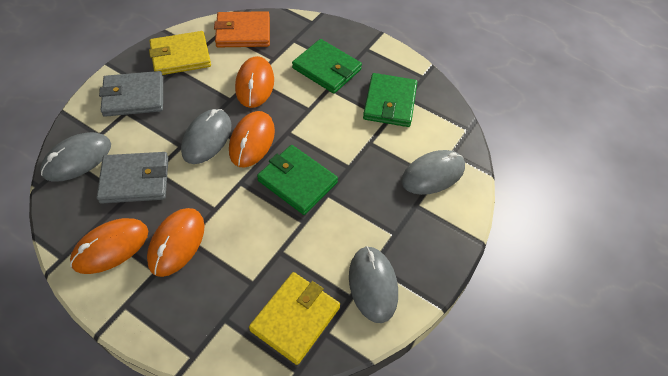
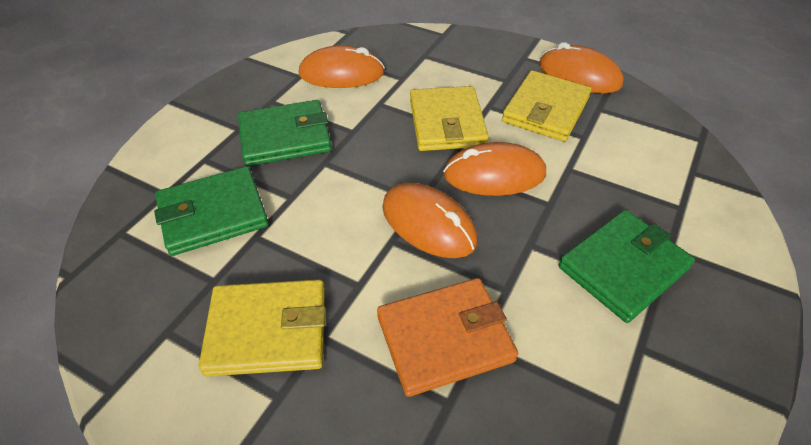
grey mouse: [40,132,111,182] [181,109,232,164] [349,246,398,323] [401,150,465,195] = 4 -> none = 0
grey wallet: [96,152,169,204] [99,71,163,117] = 2 -> none = 0
yellow wallet: [149,31,211,75] [249,272,340,365] = 2 -> [199,280,325,376] [410,86,489,151] [502,70,591,142] = 3

